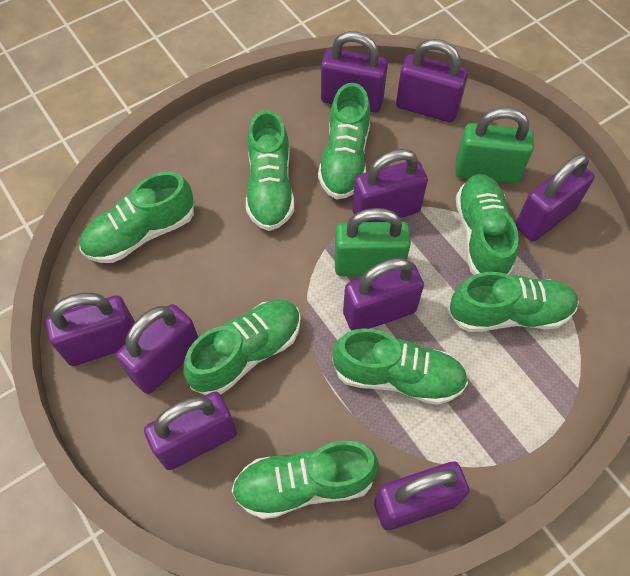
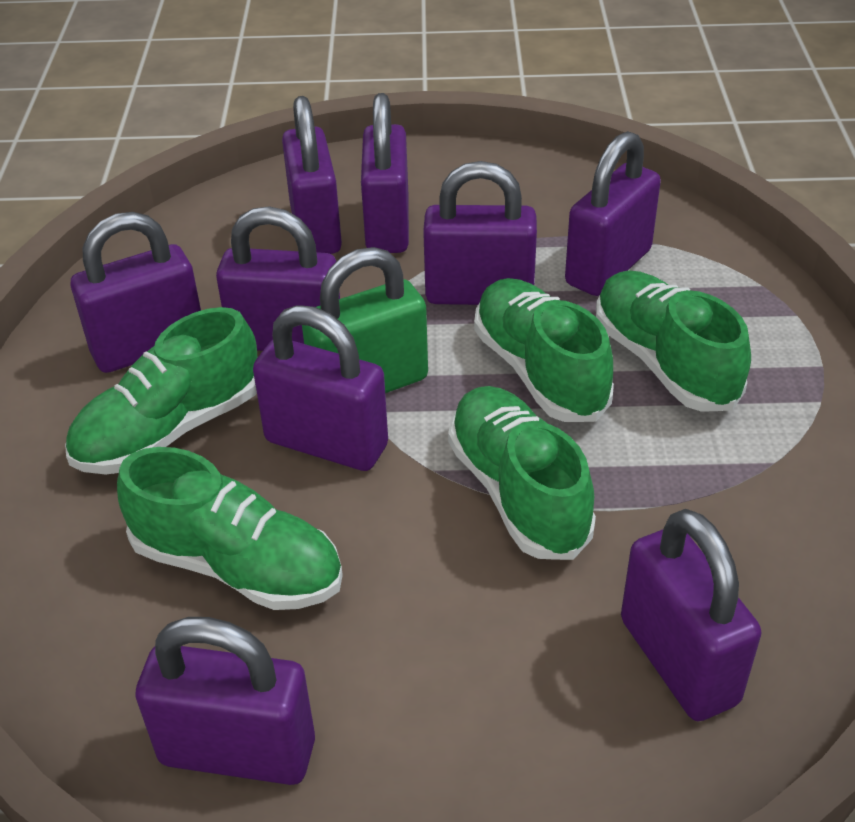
green padlock: [334,208,411,276] [455,107,534,184] = 2 -> [302,247,428,393] = 1
green shoe: [80,172,194,263] [183,300,301,395] [232,441,379,519] [246,110,294,231] [318,83,370,199] [332,328,468,405] [448,272,579,332] [456,174,519,275] = 8 -> [65,307,257,474] [117,447,343,610] [448,386,596,560] [474,278,614,422] [596,270,751,412] = 5

